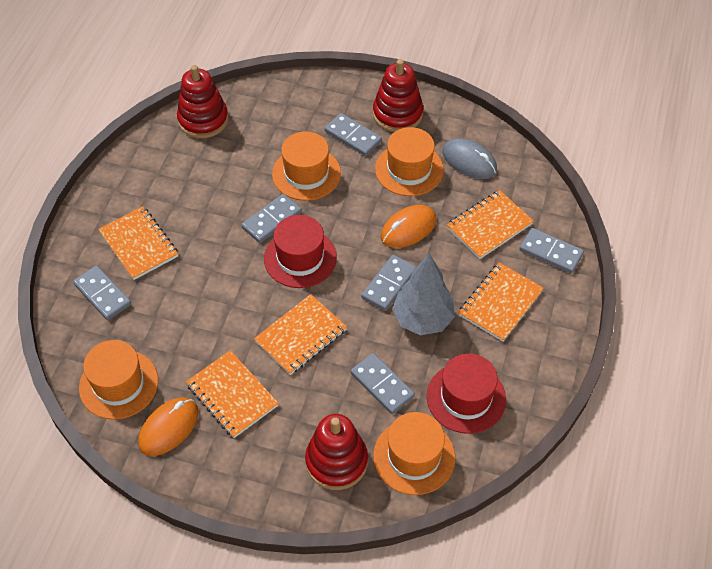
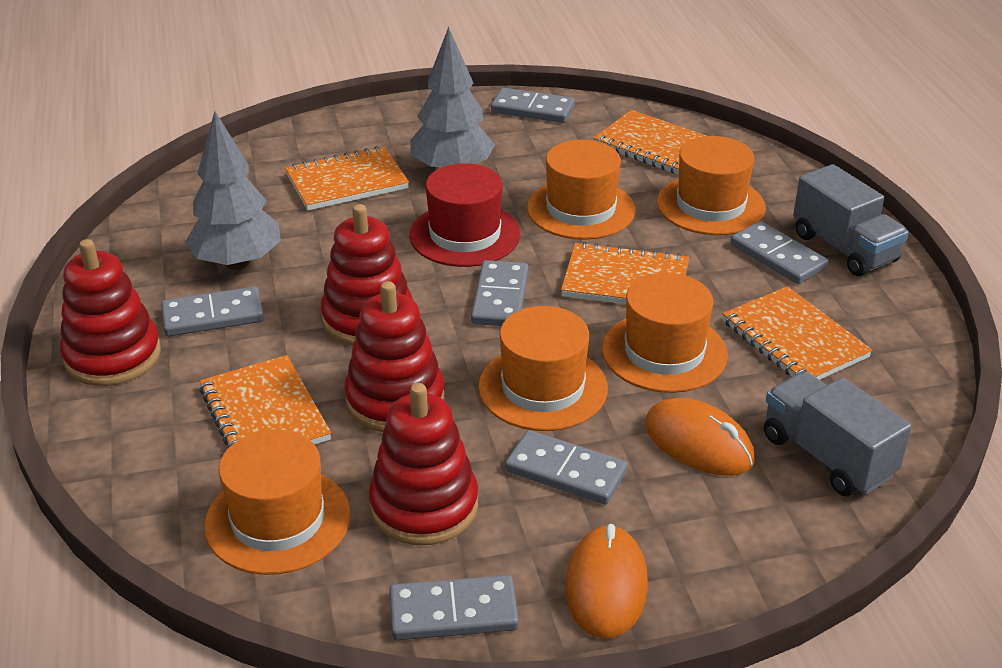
grey mouse: [442,138,497,179] = 1 -> none = 0
grey tree: [392,254,455,335] = 1 -> [185,111,281,270] [410,27,495,167] = 2
grey truck: none = 0 -> [764,371,912,496] [793,164,909,276] = 2
orange hat: [79,340,158,420] [272,131,341,201] [373,412,455,495] [375,127,444,196] = 4 -> [204,429,351,575] [478,306,608,431] [527,140,635,240] [602,273,728,393] [657,136,766,235] = 5
red hat: [264,215,337,288] [427,353,506,434] = 2 -> [409,163,521,267] = 1
red stacking toy: [177,65,228,138] [305,414,368,490] [373,59,423,132] = 3 -> [60,239,161,386] [321,204,413,346] [344,281,445,432] [369,383,478,545] = 4

